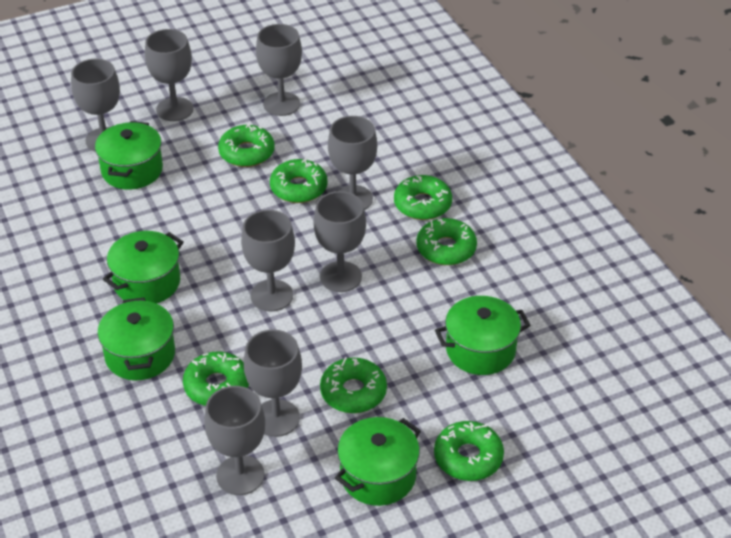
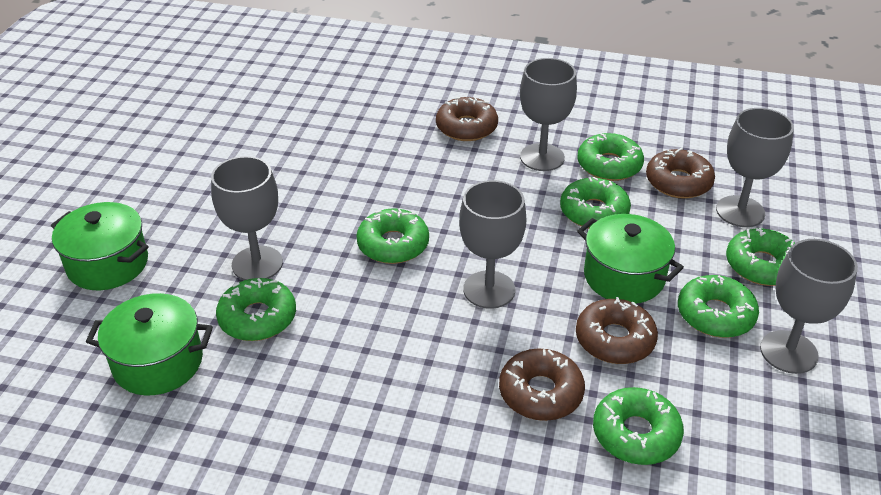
brown donut: none = 0 -> [436,97,498,141] [499,348,585,421] [576,297,658,364] [646,148,715,199] = 4
green pot: [95,121,163,190] [97,298,175,380] [103,231,184,304] [335,417,421,506] [435,296,531,375] = 5 -> [51,202,149,290] [86,293,213,396] [577,214,684,304] = 3
grey goblet: [71,59,120,152] [145,29,194,121] [204,386,265,495] [241,210,295,311] [244,329,302,437] [256,24,302,116] [313,191,366,292] [328,116,377,210] = 8 -> [211,156,283,280] [459,180,526,309] [520,58,577,171] [716,108,794,227] [760,239,858,374] = 5

